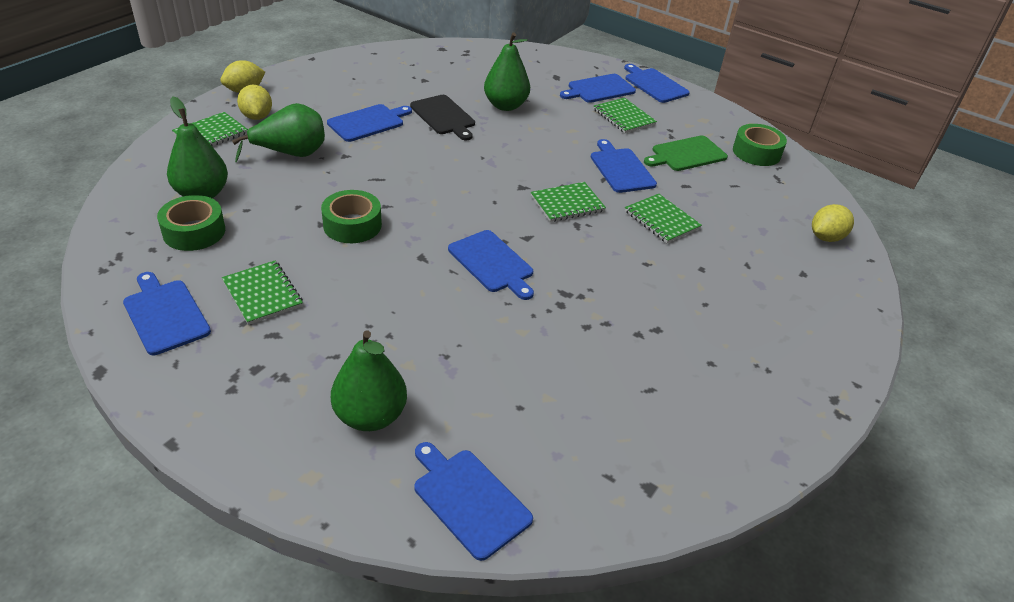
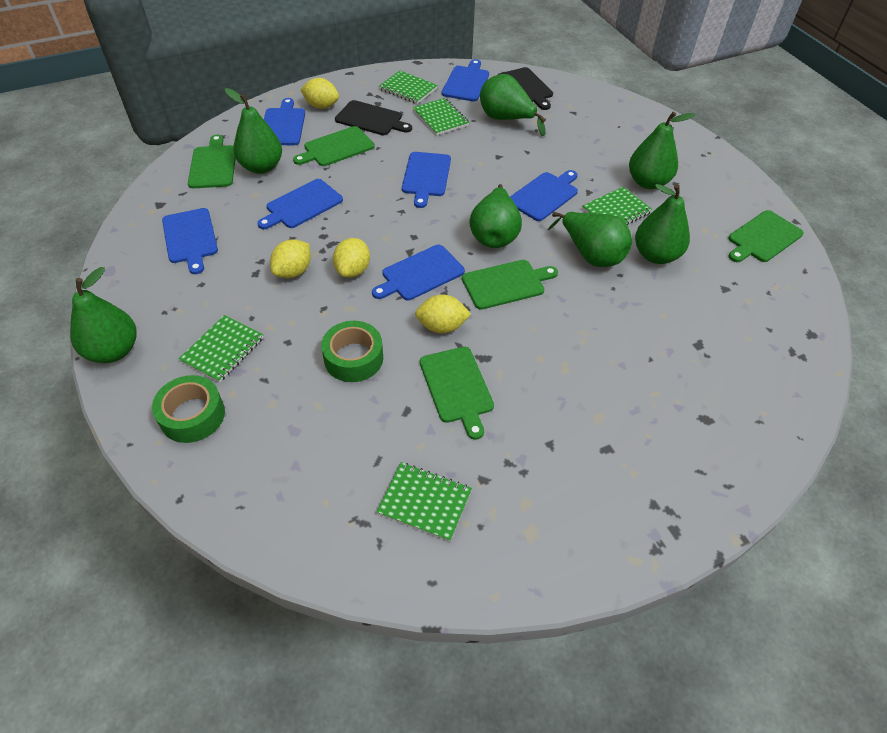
black cutting board: [410,95,475,140] = 1 -> [335,100,412,135] [498,67,553,110] = 2
green cutting board: [644,135,728,171] = 1 -> [188,135,236,188] [293,126,375,166] [420,347,494,440] [462,260,558,310] [728,210,804,262] = 5
green pear: [167,97,228,198] [232,103,325,162] [331,330,407,431] [484,33,530,111] = 4 -> [70,267,137,363] [225,88,282,174] [469,184,522,248] [480,74,546,136] [548,212,632,267] [629,111,696,189] [635,184,690,264] = 7
green tape: [157,195,225,251] [321,190,382,243] [733,124,787,166] = 3 -> [152,375,225,443] [321,321,383,382] = 2
yellow lemon: [221,60,265,93] [237,85,272,120] [812,204,854,242] = 3 -> [270,239,311,278] [300,78,339,109] [333,238,370,278] [415,294,471,333] = 4

